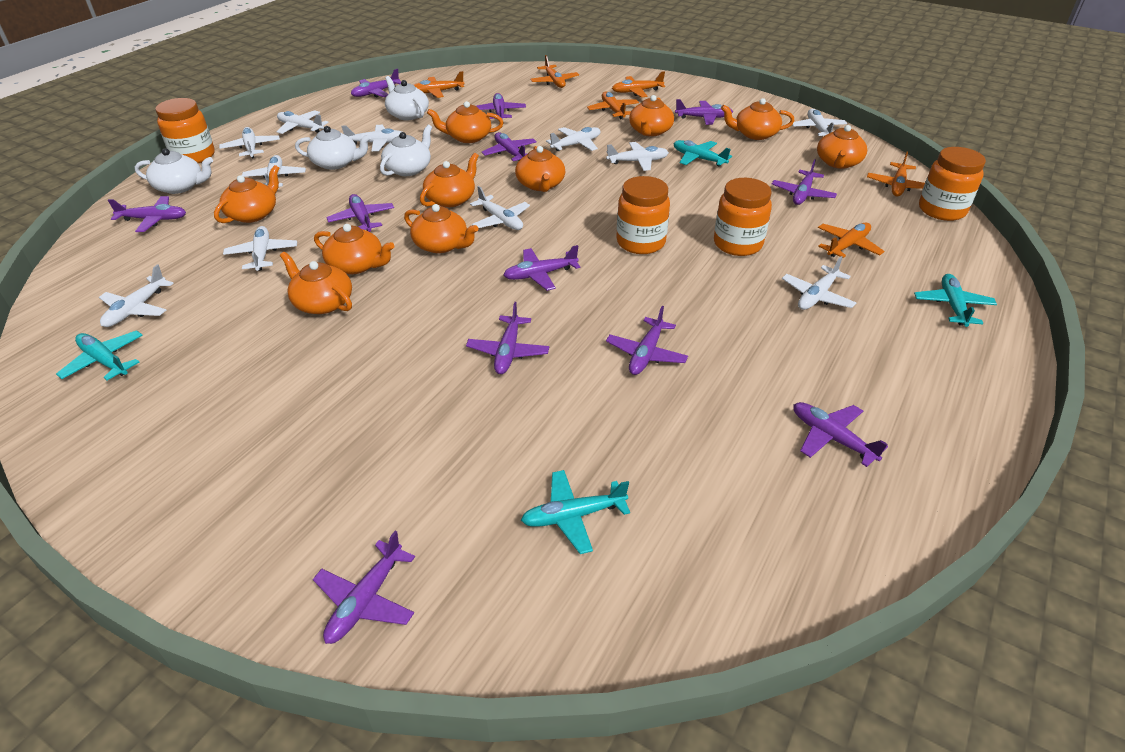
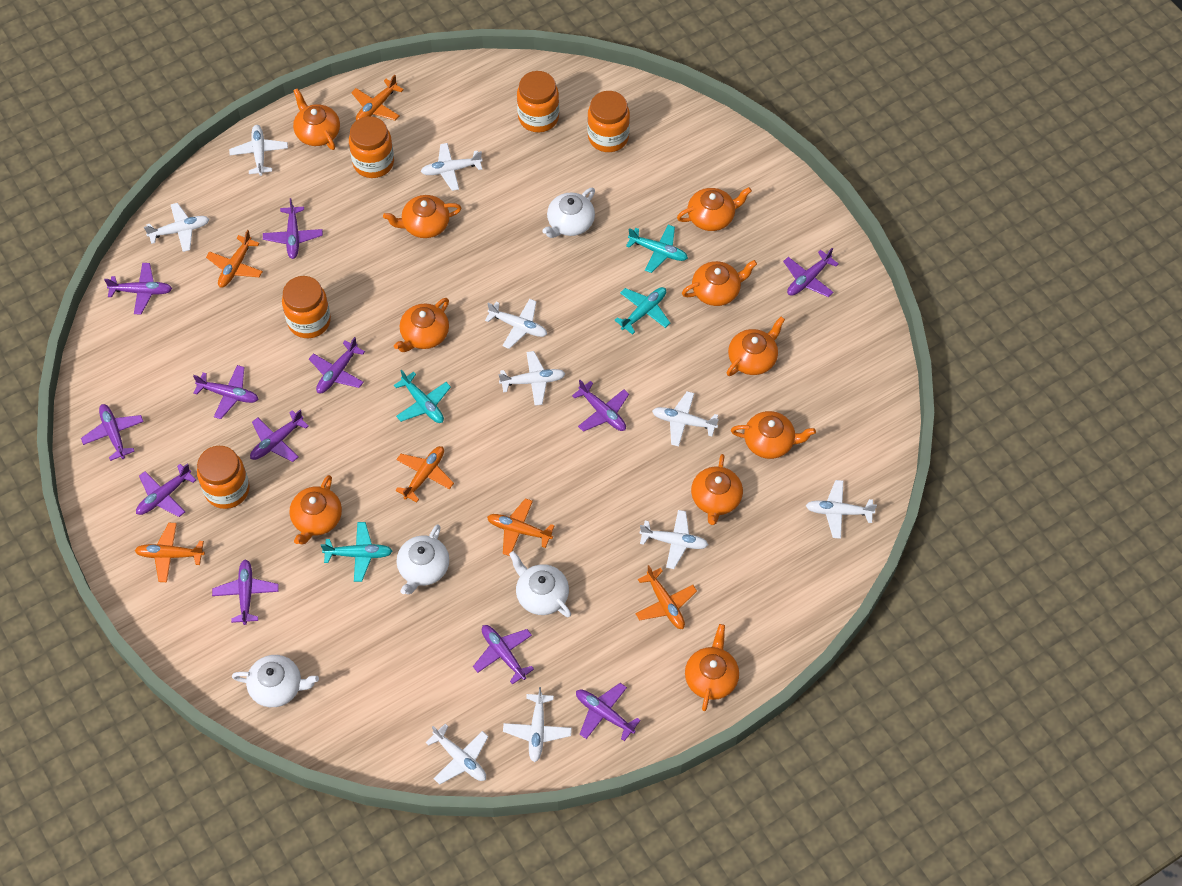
orange jar: [155,98,215,163] [616,176,670,254] [714,178,772,256] [919,147,986,221] = 4 -> [197,446,250,509] [282,276,331,338] [349,116,394,178] [517,71,559,132] [587,91,630,152] = 5
white plane: [99,264,174,327] [219,127,280,158] [223,226,297,271] [242,155,306,187] [277,110,329,134] [341,125,402,151] [470,186,530,230] [546,127,601,151] [606,142,669,171] [782,256,856,310] [792,109,847,136] = 11 -> [144,203,209,252] [229,125,288,176] [421,143,483,191] [426,724,488,785] [485,299,547,349] [498,351,566,406] [503,687,572,762] [639,510,708,569] [652,391,719,446] [806,480,877,539] = 10

